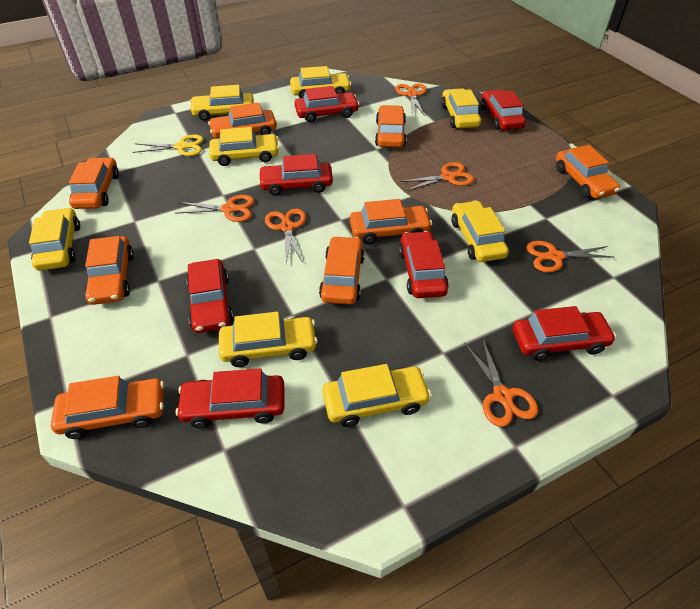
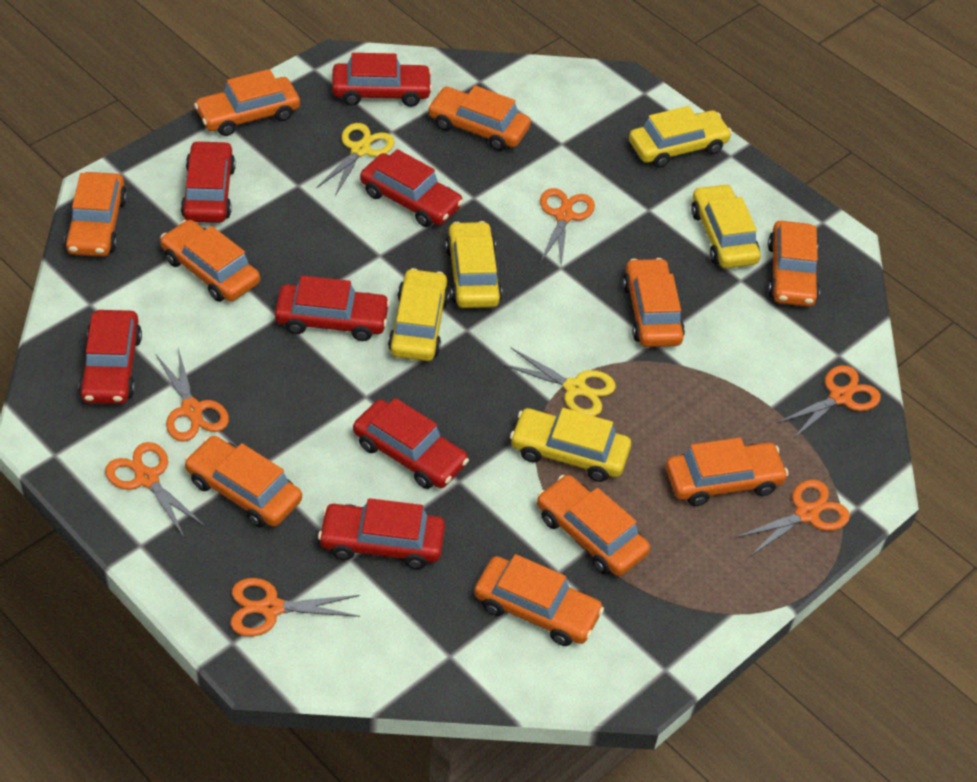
orange car: [51,376,164,439] [69,157,119,209] [85,236,134,305] [208,102,277,139] [319,236,365,305] [350,199,432,244] [375,105,407,148] [556,145,620,199] = 8 -> [65,172,127,257] [160,220,260,302] [185,436,302,527] [194,69,300,136] [427,85,531,151] [474,554,604,646] [537,475,650,576] [623,258,685,347] [666,438,789,506] [768,221,820,307] = 10
yellow car: [29,208,80,271] [189,85,254,121] [209,127,279,166] [219,312,318,367] [290,66,351,98] [322,364,431,427] [441,88,481,129] [451,201,509,262] = 8 -> [388,268,450,361] [445,221,502,308] [510,408,631,482] [629,106,732,168] [691,184,761,268] = 5
yellow scissors: [133,135,203,156] = 1 -> [316,123,395,196] [500,348,616,416] = 2

